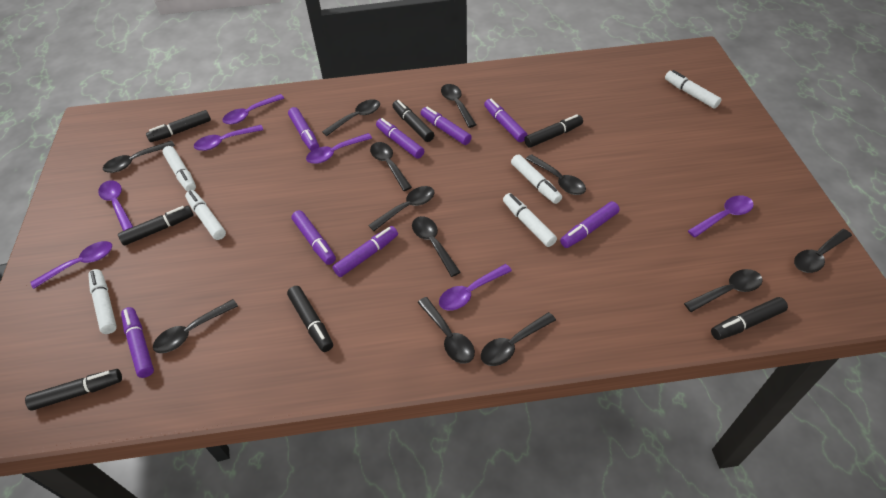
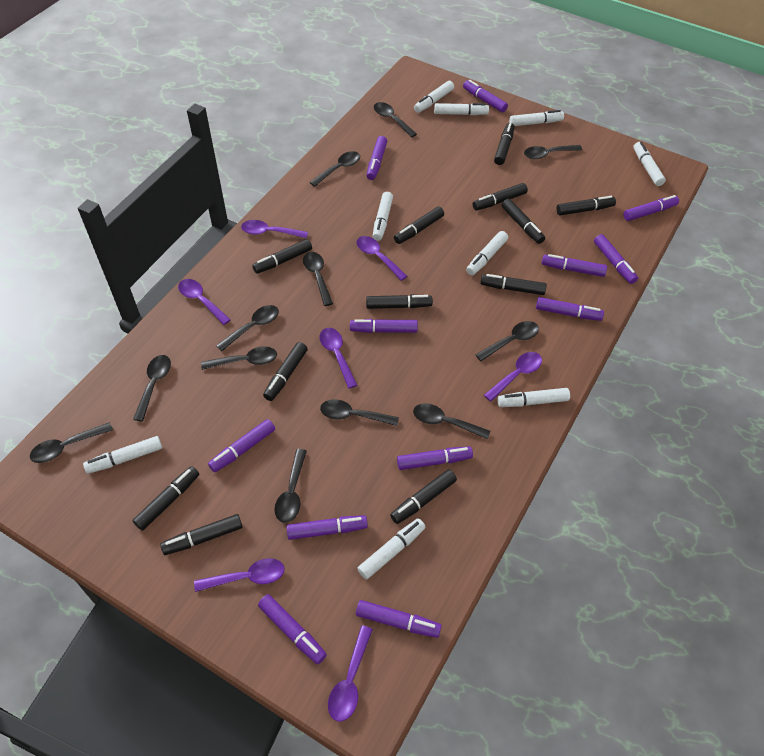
black marker: [25,369,122,411] [118,206,193,246] [146,110,211,142] [287,286,333,352] [392,100,434,142] [524,114,583,148] [711,297,788,340] = 7 -> [132,466,199,531] [160,514,243,555] [252,239,312,274] [263,342,308,401] [366,294,433,309] [390,470,457,524] [394,207,444,244] [473,183,528,211] [480,274,547,295] [494,123,515,165] [502,199,545,244] [556,196,616,216] = 12
purple marker: [121,307,154,378] [288,107,319,151] [291,210,336,265] [332,226,398,277] [376,118,424,159] [421,107,472,145] [484,99,527,142] [560,201,620,248] = 8 -> [208,419,275,472] [258,594,327,664] [287,515,368,540] [350,319,418,333] [356,600,441,638] [366,136,387,180] [397,446,473,470] [463,80,508,113] [536,297,604,321] [542,254,607,277] [594,234,638,284] [623,195,679,221] = 12
white marker: [88,269,117,334] [162,146,196,192] [185,190,226,240] [503,193,557,247] [511,154,562,204] [665,70,722,109] = 6 -> [83,436,162,474] [357,519,425,580] [373,192,393,241] [414,81,454,113] [434,103,489,115] [466,231,508,275] [497,388,570,407] [509,110,564,126] [633,142,666,186] = 9

